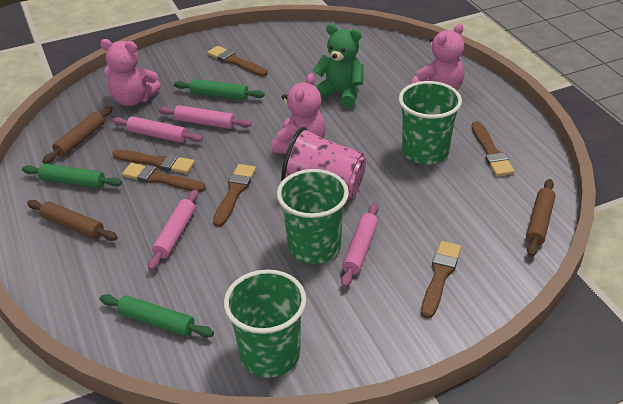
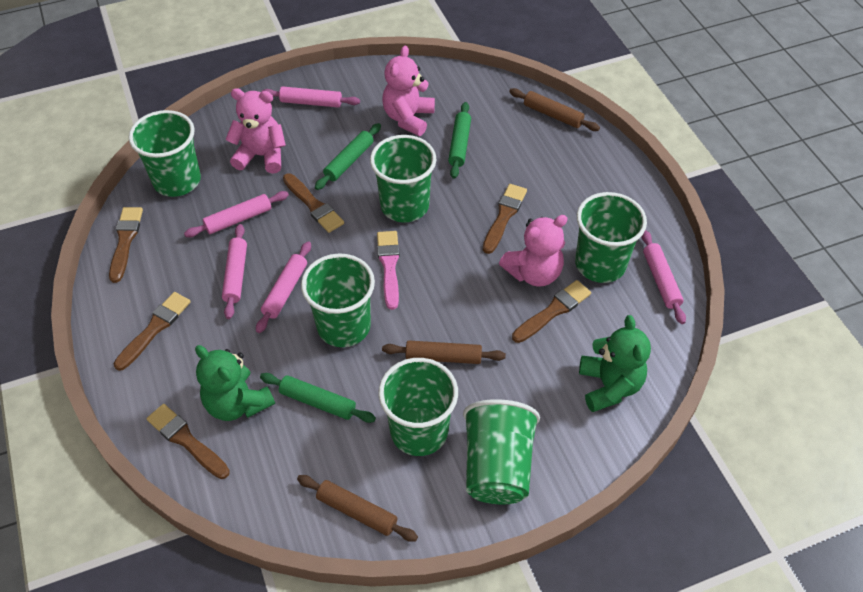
green cup: [224,269,307,378] [277,169,349,264] [399,81,462,164] = 3 -> [129,110,201,197] [301,253,375,347] [370,135,436,223] [378,358,458,456] [463,399,540,505] [575,192,647,283] = 6
green teddy bear: [313,24,364,108] = 1 -> [195,345,275,421] [579,315,651,412] = 2
pink brush: none = 0 -> [377,231,400,310] = 1
pink cup: [281,127,366,201] = 1 -> none = 0
pink rolling pin: [112,116,203,143] [148,189,198,271] [158,105,251,129] [341,203,378,287] = 4 -> [184,191,289,237] [222,224,247,319] [256,241,311,333] [261,87,360,108] [641,230,686,324] = 5

